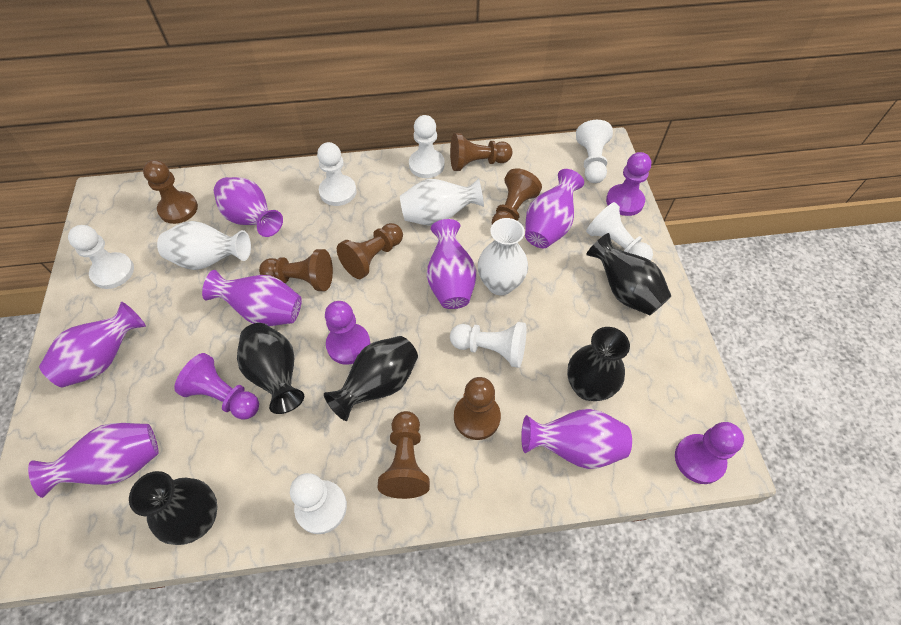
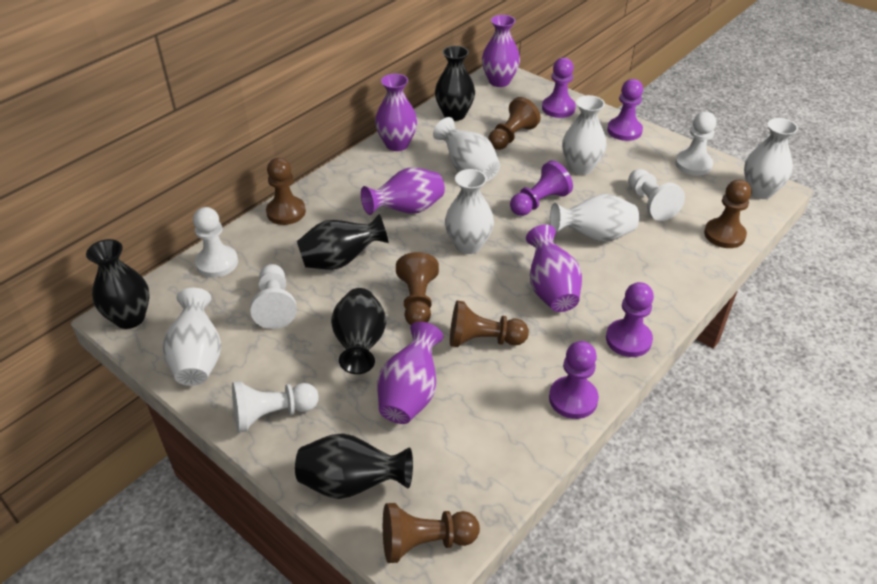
brown pawn: [143,160,198,224] [259,249,333,291] [337,223,403,279] [378,411,430,499] [450,133,513,171] [454,377,501,440] [492,168,542,224] = 7 -> [266,158,306,225] [383,503,480,563] [396,252,439,325] [450,301,529,347] [488,97,541,150] [704,180,751,248] = 6
purple pawn: [174,353,259,420] [325,301,371,365] [606,152,651,216] [675,422,744,484] = 4 -> [510,160,573,216] [542,57,576,118] [549,341,599,419] [606,282,654,357] [607,79,643,141] = 5
purple vase: [28,423,159,498] [39,302,146,387] [202,270,302,326] [214,177,283,237] [427,219,476,309] [521,409,632,469] [525,169,584,248] = 7 -> [361,167,445,215] [375,74,418,151] [377,322,443,424] [482,15,520,87] [526,225,582,312] = 5
white pawn: [68,225,134,289] [290,473,347,534] [317,142,357,206] [409,115,445,178] [450,322,526,368] [576,120,613,183] [586,202,653,261] = 7 -> [193,207,238,278] [232,381,319,433] [250,264,297,329] [628,169,685,221] [675,112,716,176] = 5
white vase: [157,221,251,270] [400,178,484,226] [478,218,528,295] = 3 -> [163,288,222,386] [433,117,500,181] [445,169,494,254] [550,194,639,242] [562,95,607,175] [744,118,798,199] = 6

